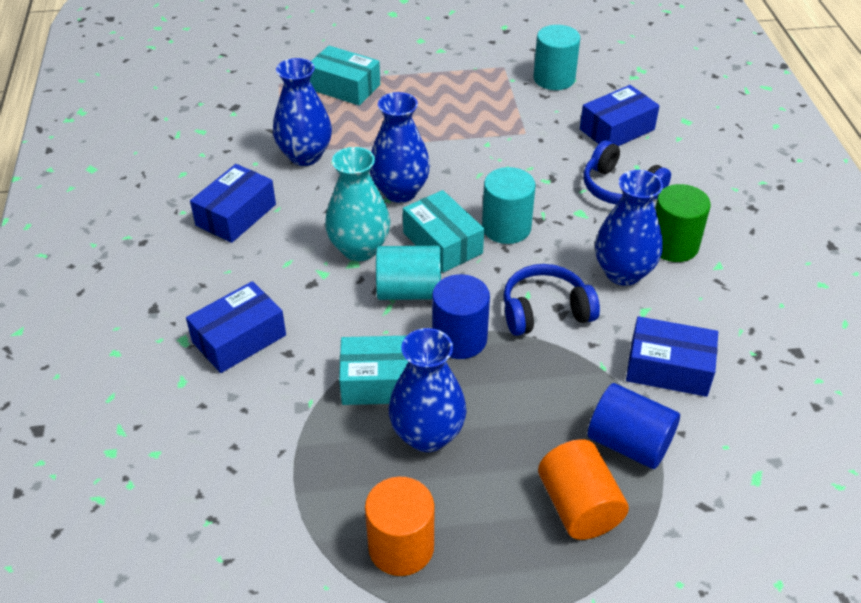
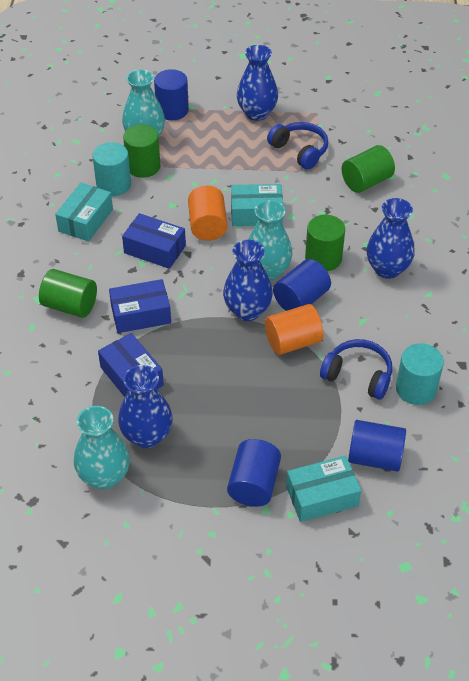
blue box: [186,281,286,373] [190,164,276,243] [580,85,660,146] [626,316,718,397] = 4 -> [98,333,164,397] [109,279,171,333] [122,213,186,269] = 3
blue cylinder: [432,274,490,359] [588,383,680,469] = 2 -> [154,69,189,120] [227,439,281,507] [273,259,331,311] [348,420,406,472] = 4
green cylinder: [655,184,711,262] = 1 -> [39,269,97,318] [123,124,160,178] [305,215,345,271] [342,145,395,193] = 4
turquoise cylinder: [376,246,441,300] [482,167,535,244] [533,25,580,90] = 3 -> [92,142,131,196] [396,343,444,405] = 2
turquoise vase: [325,147,390,261] = 1 -> [74,406,130,489] [122,69,165,137] [248,200,292,280] = 3

